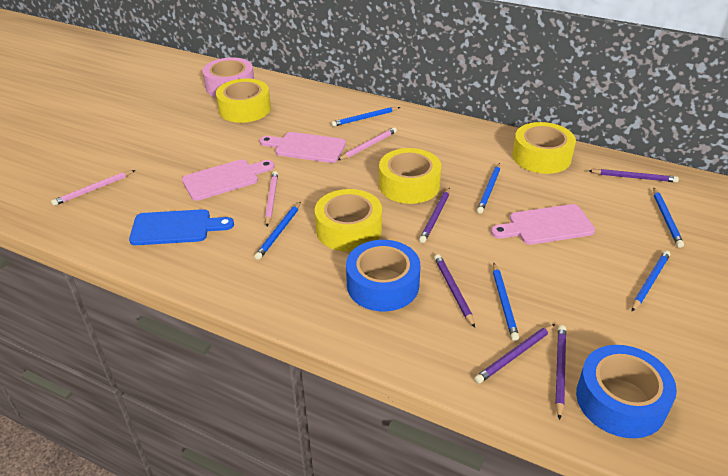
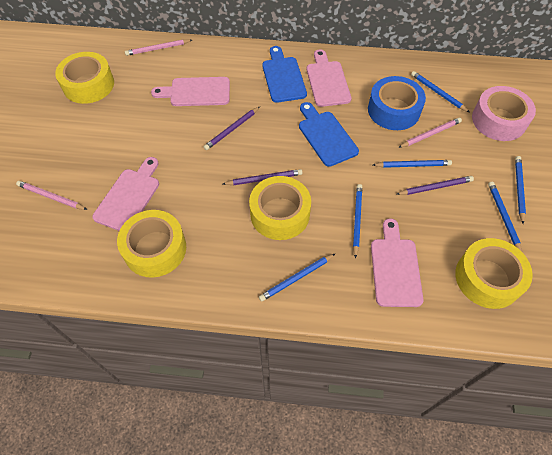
blue cutting board: [129,209,234,245] = 1 -> [262,46,307,103] [299,102,359,167] = 2
blue tape: [346,240,421,311] [576,345,677,438] = 2 -> [368,76,426,130] = 1
pink cutting board: [182,159,275,201] [259,132,346,163] [491,204,595,245] = 3 -> [92,157,159,231] [151,77,230,106] [307,49,352,107] [371,218,424,307] = 4
purple pencil: [419,188,450,243] [434,254,475,328] [474,324,555,384] [555,325,566,420] [588,169,679,183] = 5 -> [204,107,260,150] [223,169,303,185] [397,176,474,195] = 3

